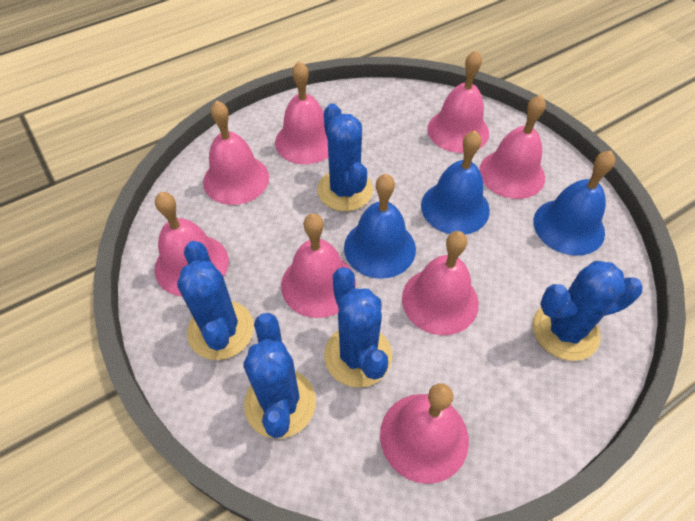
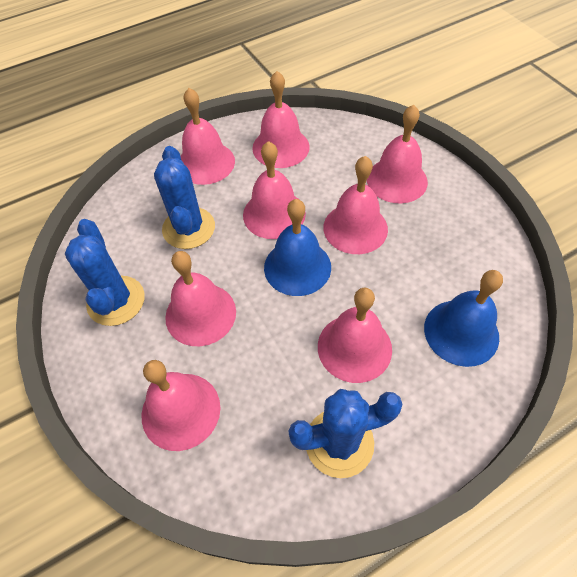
blue bell: [344,174,416,279] [421,130,490,235] [533,151,615,256] = 3 -> [264,199,331,296] [424,270,503,367] = 2
blue cactus: [177,241,254,360] [243,313,316,438] [317,104,373,211] [324,267,392,387] [533,261,643,361] = 5 -> [65,219,145,326] [154,146,215,249] [288,389,403,478] = 3

